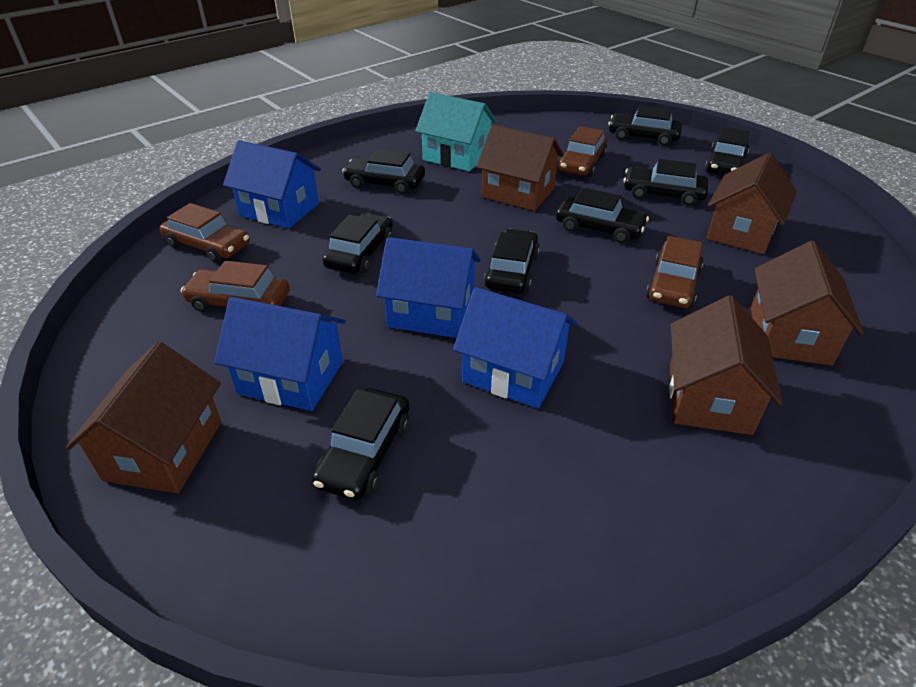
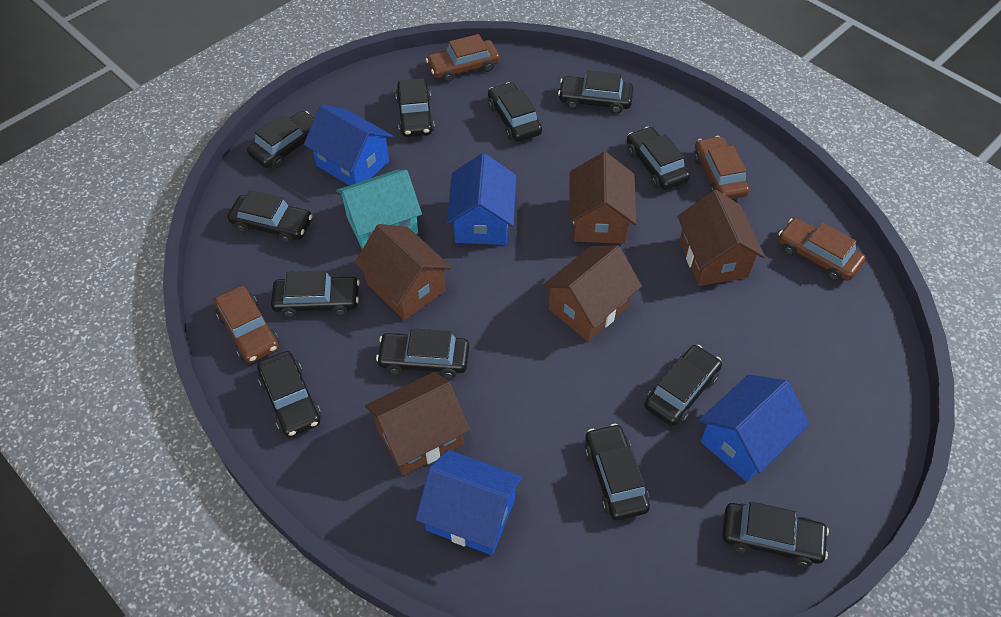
black car: [312,388,410,500] [322,213,393,274] [342,149,425,194] [484,229,540,294] [556,188,649,243] [608,106,682,146] [624,159,708,206] [705,127,749,175] = 8 -> [227,190,313,244] [247,111,314,168] [257,351,321,437] [271,270,360,318] [376,328,469,379] [395,78,435,137] [488,82,542,142] [558,70,633,114] [584,424,650,520] [627,127,690,190] [645,345,722,426] [722,501,829,567] = 12

